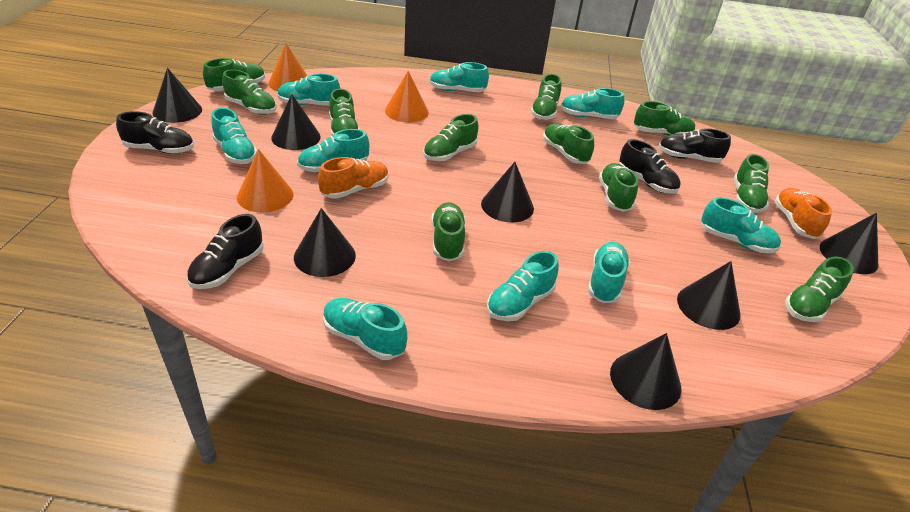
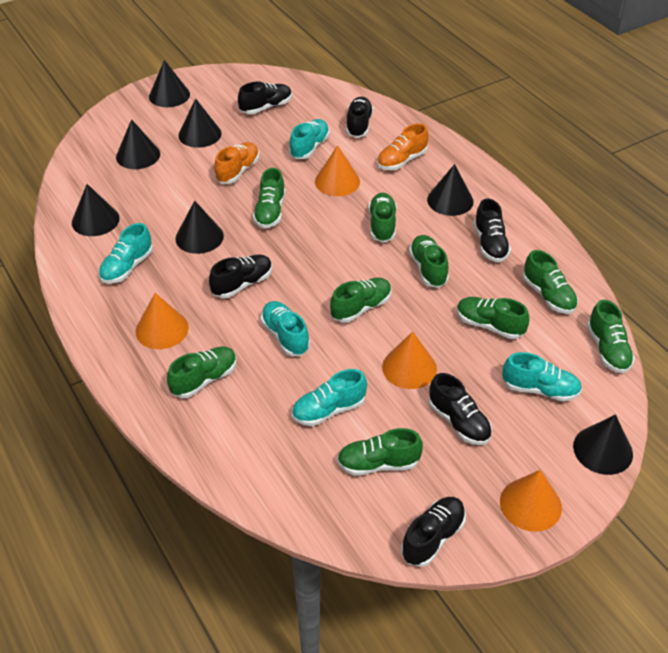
black shoe: [116,111,194,154] [187,214,264,289] [619,139,680,194] [658,128,731,163] = 4 -> [209,254,272,298] [238,82,292,114] [346,97,373,138] [401,497,466,567] [429,373,492,445] [474,199,511,262] = 6
green shoe: [203,58,265,91] [222,69,277,115] [329,88,359,136] [423,114,478,161] [431,202,465,261] [530,74,561,120] [543,123,594,164] [599,163,638,212] [634,101,695,136] [734,154,769,213] [785,256,854,322] = 11 -> [167,347,237,398] [253,168,285,228] [330,278,391,323] [337,428,423,476] [368,193,397,243] [409,235,449,288] [457,297,530,339] [523,250,578,314] [587,300,635,373] = 9
orange cone: [237,149,294,212] [268,43,307,91] [385,71,429,122] = 3 -> [136,293,189,349] [315,145,360,196] [382,331,437,389] [500,470,562,532] = 4
turquoise shoe: [211,108,257,164] [277,74,340,106] [297,129,369,172] [323,298,407,360] [429,62,489,92] [487,251,559,321] [560,88,624,119] [588,242,630,303] [701,197,781,253] = 9 -> [99,223,153,284] [260,301,310,356] [289,119,330,159] [292,369,367,426] [502,352,582,402] = 5

